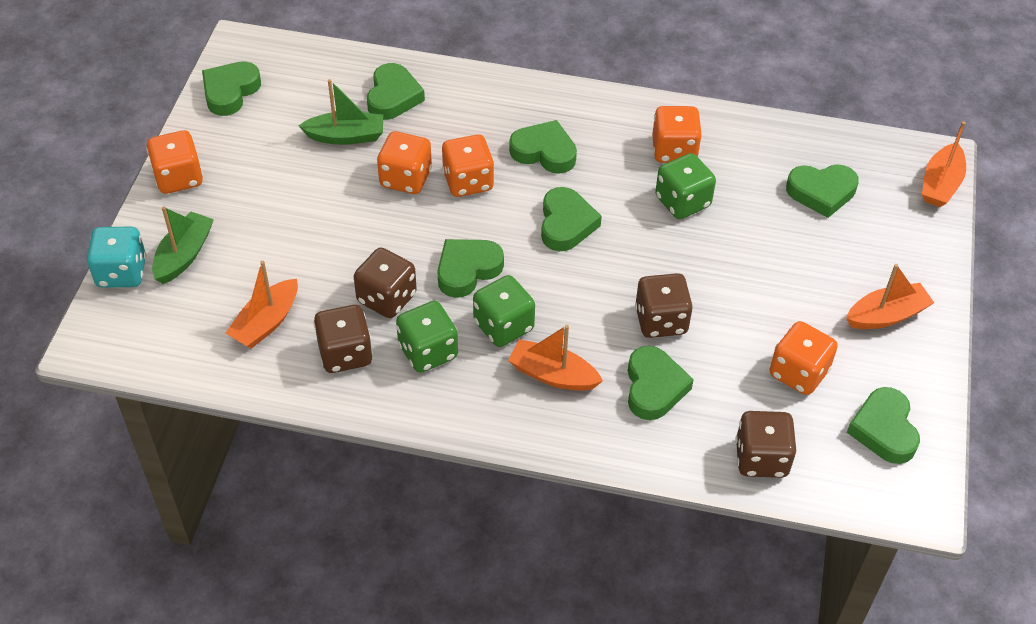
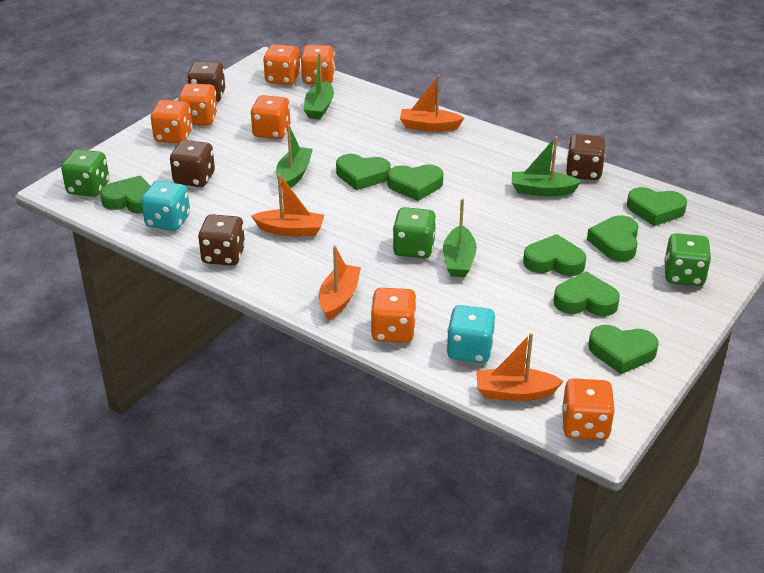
green boat: [152,206,214,284] [299,79,383,145] = 2 -> [276,125,313,188] [304,53,334,119] [443,198,477,277] [512,136,582,196] = 4
orange dice: [146,130,203,194] [377,131,432,194] [442,135,494,197] [652,106,702,163] [770,321,838,395] = 5 -> [151,100,193,143] [178,83,218,126] [250,95,290,139] [263,44,301,85] [301,45,335,84] [371,288,417,343] [562,378,615,440] = 7
turquoise dice: [87,227,146,288] = 1 -> [141,180,190,231] [446,305,496,363] = 2

